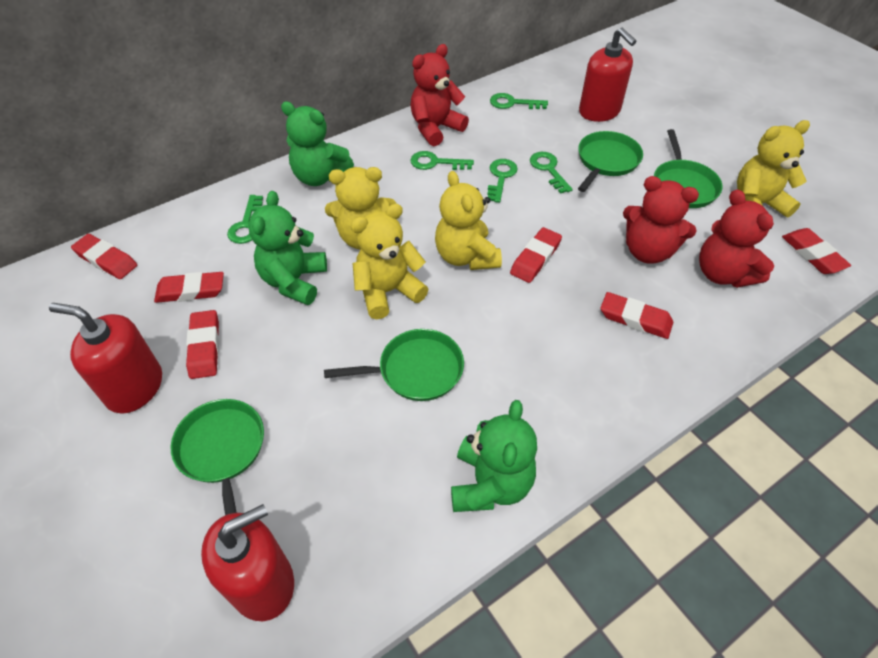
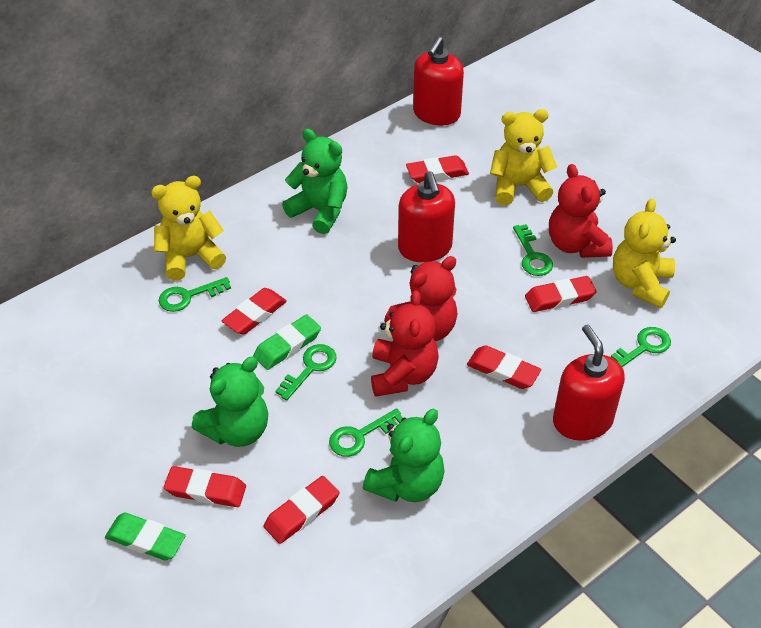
green eraser: none = 0 -> [105,513,186,561] [253,314,321,370] = 2
green pan: [171,399,264,515] [324,329,464,401] [578,131,643,192] [654,129,722,208] = 4 -> none = 0
yellow teddy bear: [325,167,396,250] [351,204,428,319] [435,171,502,270] [737,120,810,218] = 4 -> [151,176,226,281] [490,109,557,205] [613,199,676,308] = 3

